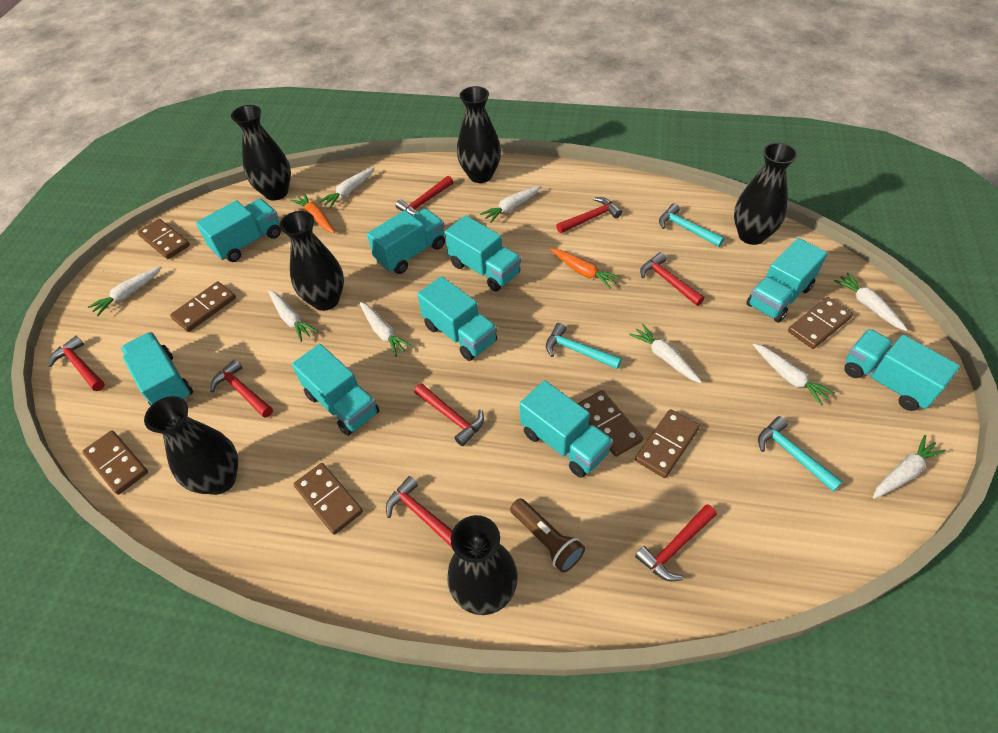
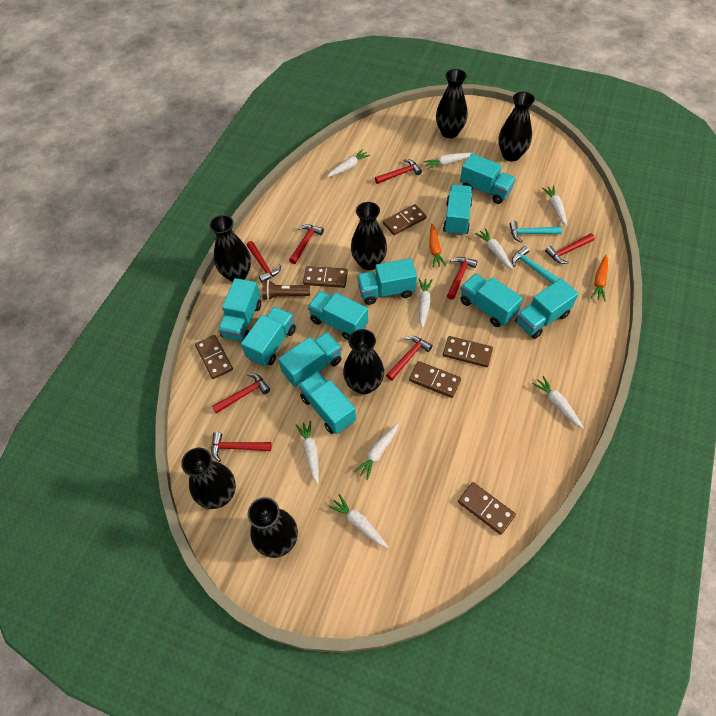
black vase: [144,396,238,495] [231,105,291,201] [280,211,344,311] [447,515,518,615] [457,86,501,183] [734,142,798,245] = 6 -> [181,448,236,509] [209,215,251,282] [248,497,298,558] [343,329,384,394] [351,202,387,270] [436,69,468,138] [498,92,535,161] = 7
brown domino: [82,430,148,495] [137,219,190,259] [170,282,236,332] [294,463,363,535] [577,390,643,457] [635,409,700,478] [788,297,853,349] = 7 -> [195,335,233,379] [303,266,348,288] [383,204,426,235] [409,361,461,398] [443,336,493,367] [458,482,516,535] = 6
turquoise hammer: [546,323,622,369] [659,203,725,247] [758,416,843,491] = 3 -> [509,221,562,243] [512,246,559,284] = 2
turquoise truck: [121,332,193,406] [196,199,281,262] [292,344,379,436] [367,208,445,274] [417,276,497,361] [445,215,521,292] [520,380,613,478] [746,238,827,323] [844,329,960,411] = 9 -> [218,278,261,341] [241,306,296,366] [278,332,342,387] [299,371,356,434] [308,291,368,340] [357,258,417,305] [443,185,472,236] [460,154,516,204] [460,273,523,327] [515,279,579,339] = 10

